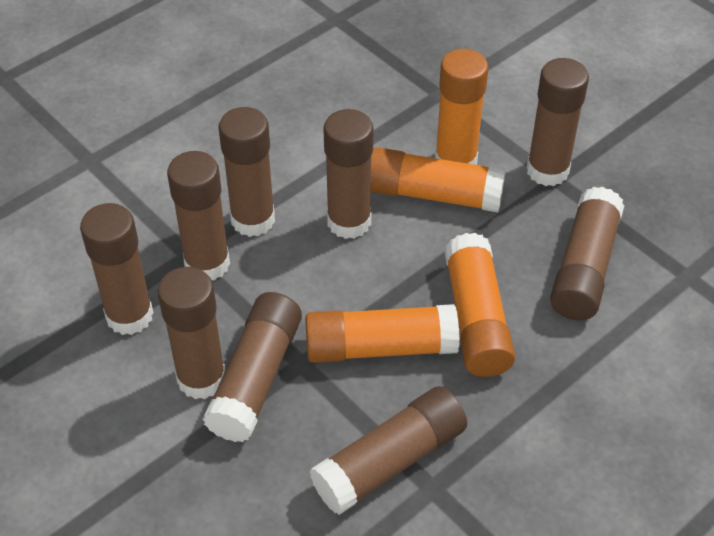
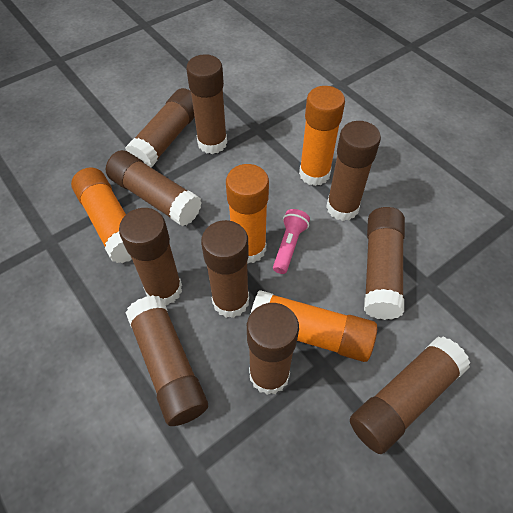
brown glue stick: [80,203,154,335] [157,267,226,399] [167,151,230,281] [203,292,302,442] [219,107,275,237] [310,386,467,515] [323,109,374,239] [526,58,589,186] [550,187,624,321] = 9 -> [106,150,202,226] [119,208,182,305] [125,88,195,168] [125,295,208,426] [186,54,227,154] [201,220,249,318] [247,303,299,395] [326,121,381,221] [350,336,470,454] [364,207,405,320] = 10
pink flashlight: none = 0 -> [273,209,310,274] = 1

